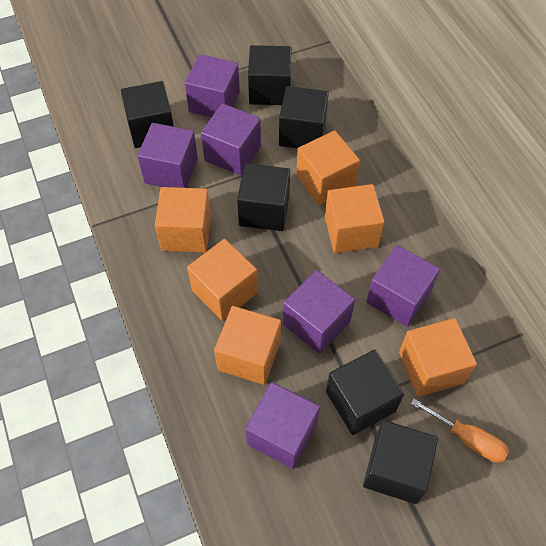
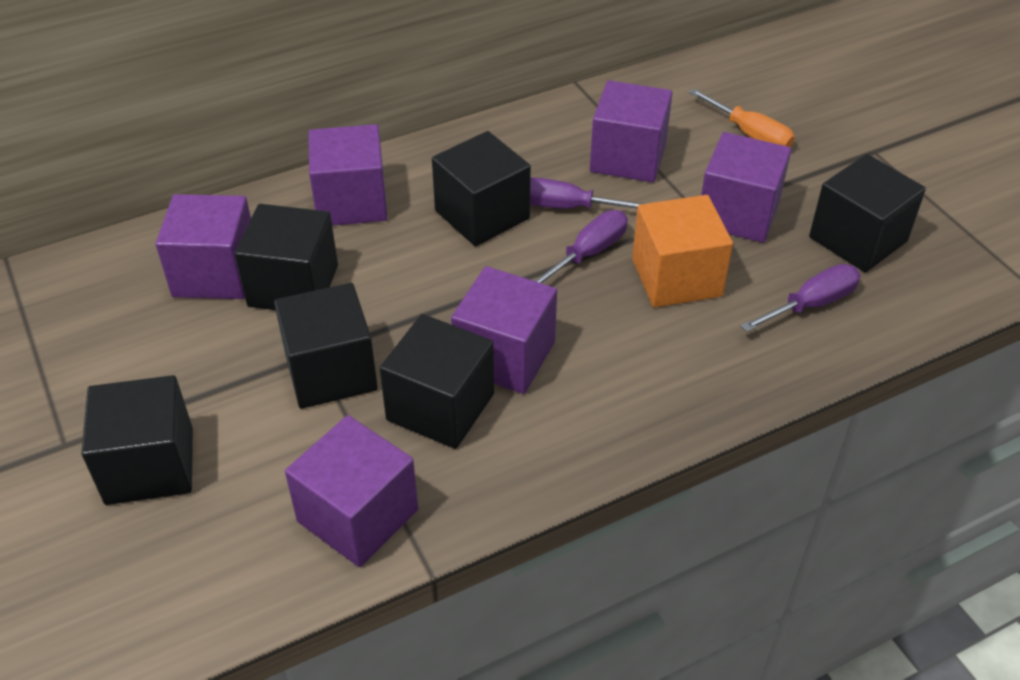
orange cube: [155,187,211,253] [187,239,258,321] [214,306,281,385] [296,131,360,205] [325,184,385,253] [399,318,477,397] = 6 -> [632,195,733,308] = 1
purple screwdriver: none = 0 -> [530,178,647,209] [534,210,628,283] [741,264,861,332] = 3

